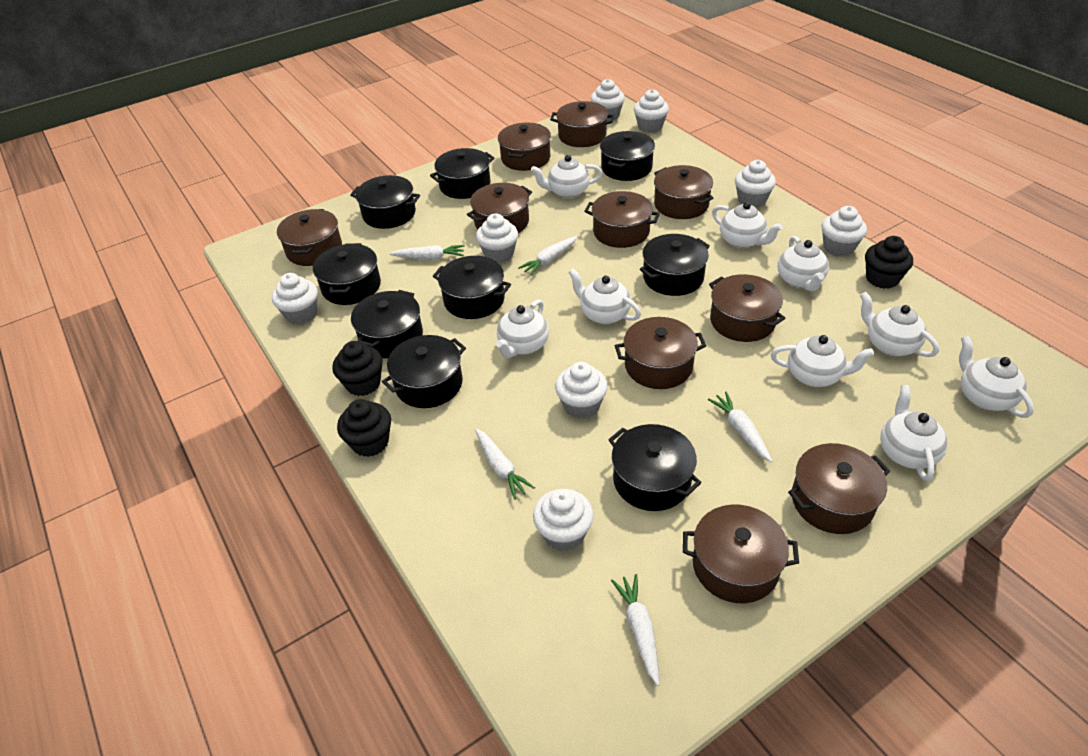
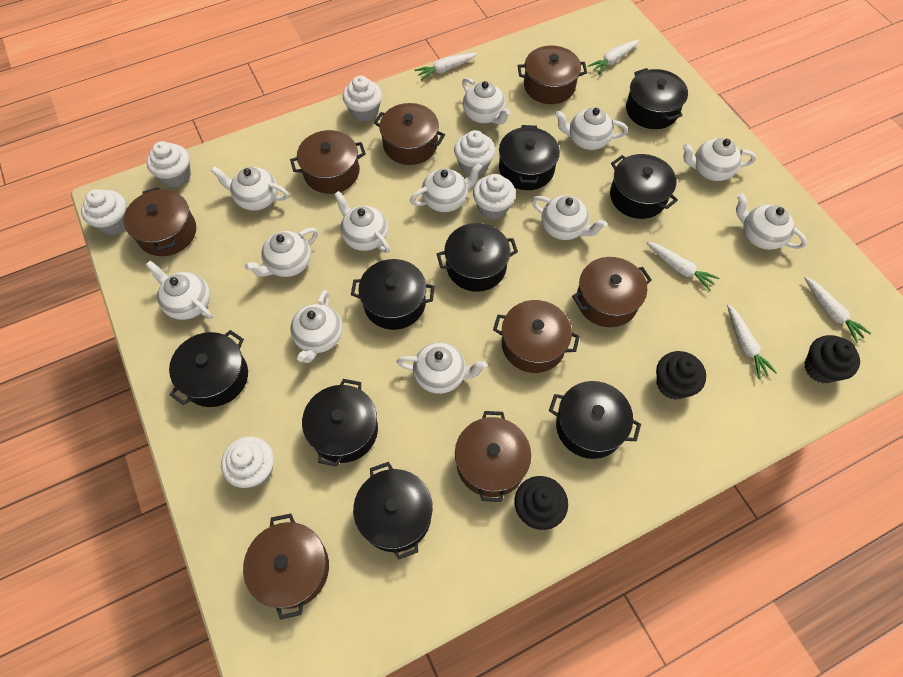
brown pot: [277,209,342,266] [467,183,532,233] [498,123,551,171] [550,101,614,147] [584,191,660,248] [615,317,706,389] [654,165,713,219] [683,505,799,603] [709,274,785,342] [788,443,890,534] = 10 -> [124,187,196,256] [243,513,329,620] [290,130,366,194] [374,103,445,165] [455,411,531,502] [493,300,580,373] [518,46,587,104] [572,257,652,327] = 8
white cupcake: [272,273,318,324] [476,214,518,263] [533,489,594,551] [555,362,608,419] [591,79,625,121] [634,89,669,133] [735,160,776,208] [821,206,867,257] = 8 -> [81,189,127,235] [147,141,191,188] [221,436,274,488] [343,76,382,122] [454,130,495,176] [473,174,516,220] = 6
white teapot: [496,299,549,358] [531,155,602,199] [568,269,641,324] [712,202,783,248] [771,335,874,387] [778,236,829,291] [860,292,939,357] [880,385,948,481] [959,336,1034,418] = 9 -> [146,261,213,320] [211,166,289,211] [245,228,318,277] [290,290,342,363] [334,191,390,253] [397,342,487,394] [410,163,482,212] [462,77,511,125] [532,196,607,240] [555,108,628,150] [682,138,756,181] [736,193,807,250] = 12

